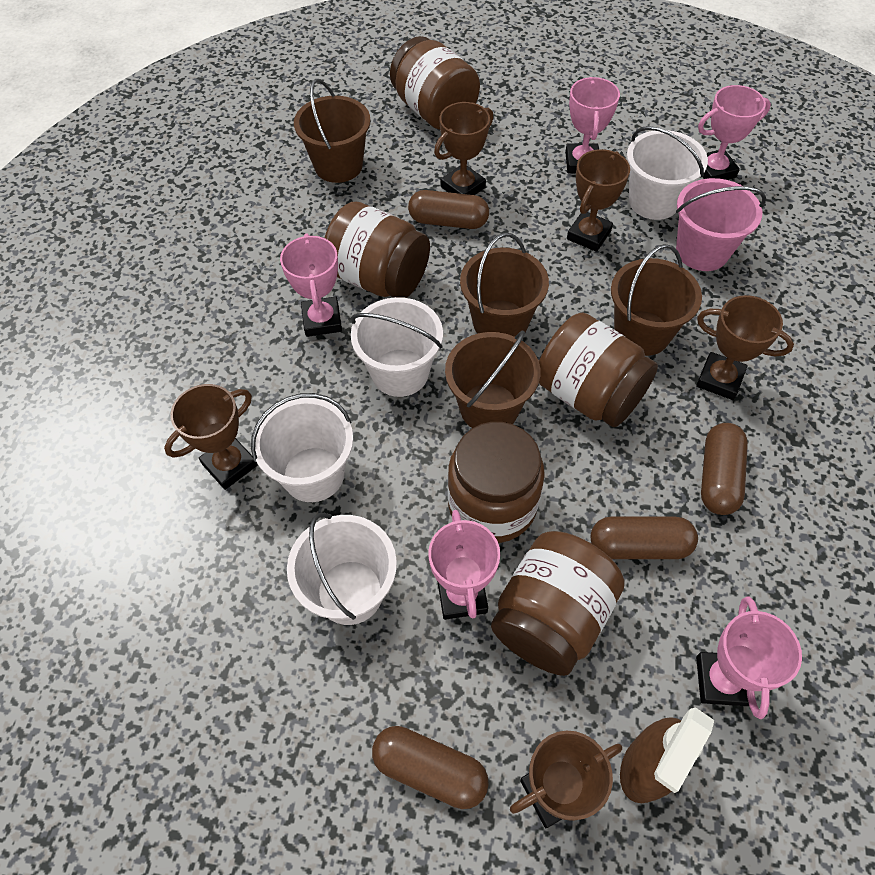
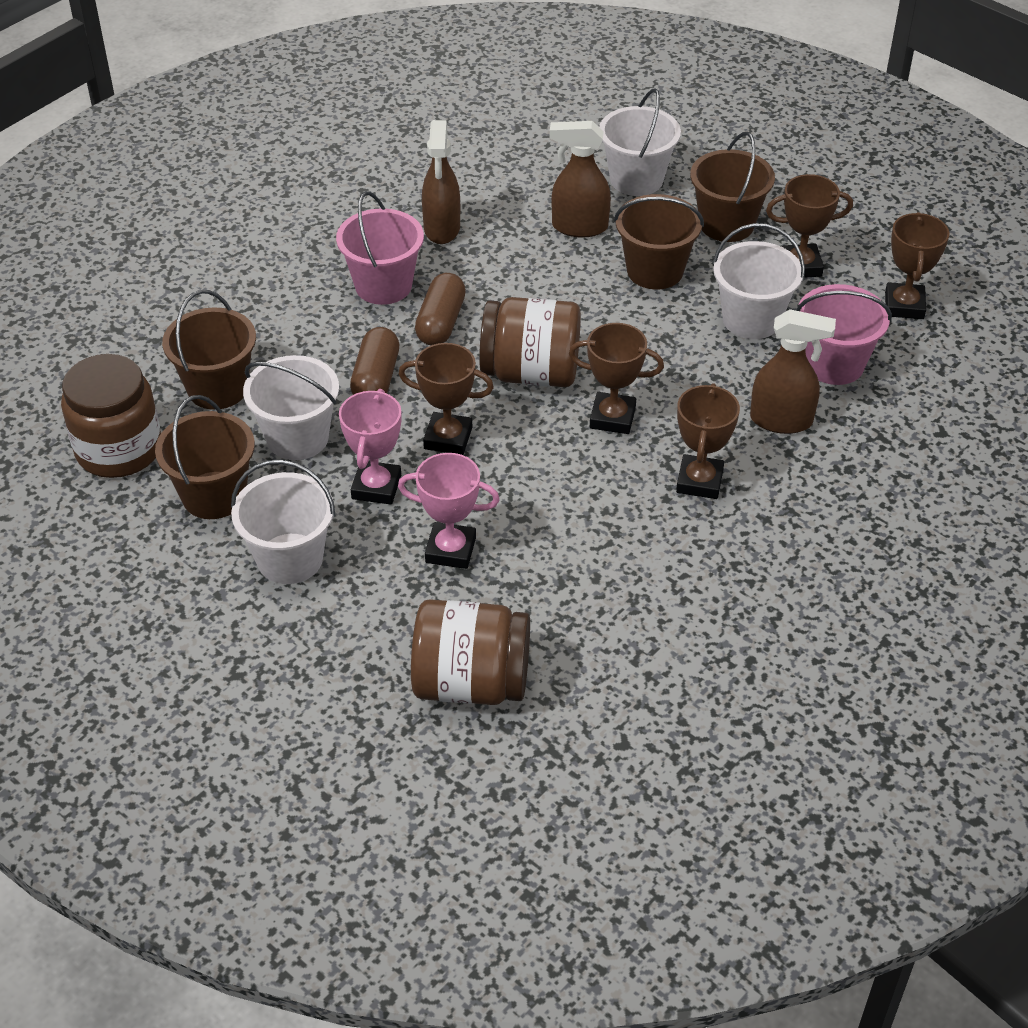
brown capsule: [372,726,489,809] [408,190,489,229] [591,516,698,559] [701,423,748,515] = 4 -> [350,327,399,395] [415,273,466,346] = 2
brown jar: [325,202,430,298] [390,36,480,130] [448,422,545,543] [491,531,625,676] [539,312,658,427] = 5 -> [61,354,161,478] [411,599,530,705] [479,297,581,387] = 3
brown spray bottle: [620,707,714,803] = 1 -> [422,120,460,244] [550,121,611,237] [750,309,836,434] = 3
pink bucket: [676,178,766,271] = 1 -> [336,191,424,305] [796,284,892,385] = 2
pink trophy: [280,234,342,337] [428,510,500,620] [565,77,620,174] [696,596,802,719] [698,85,771,180] = 5 -> [339,389,401,505] [398,453,500,569] = 2

